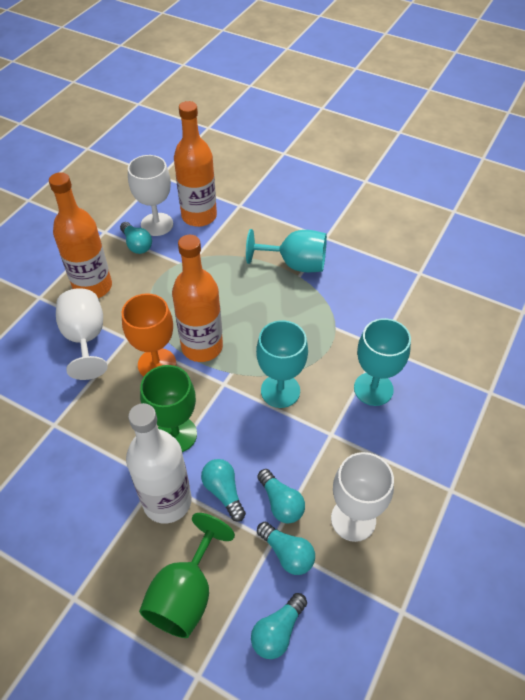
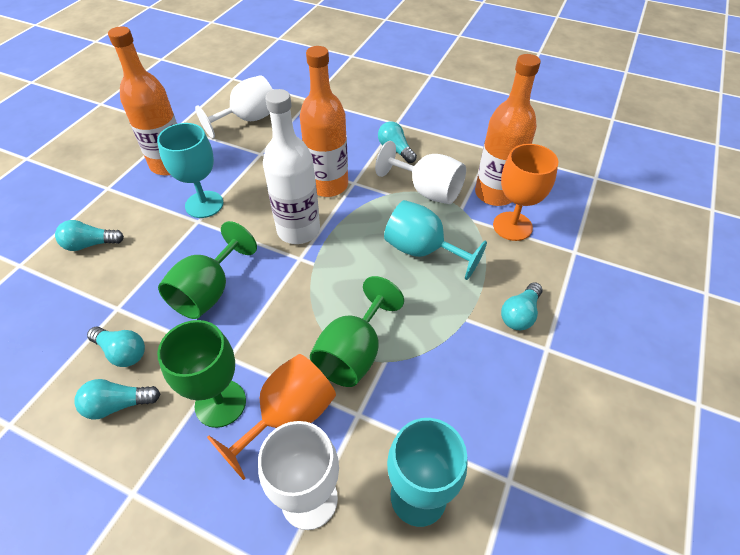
green goblet: [139,513,235,638] [140,365,197,452] = 2 -> [157,320,246,428] [158,221,257,319] [310,276,404,387] = 3
orange goblet: [122,293,176,377] = 1 -> [207,354,336,480] [493,144,558,241] = 2

